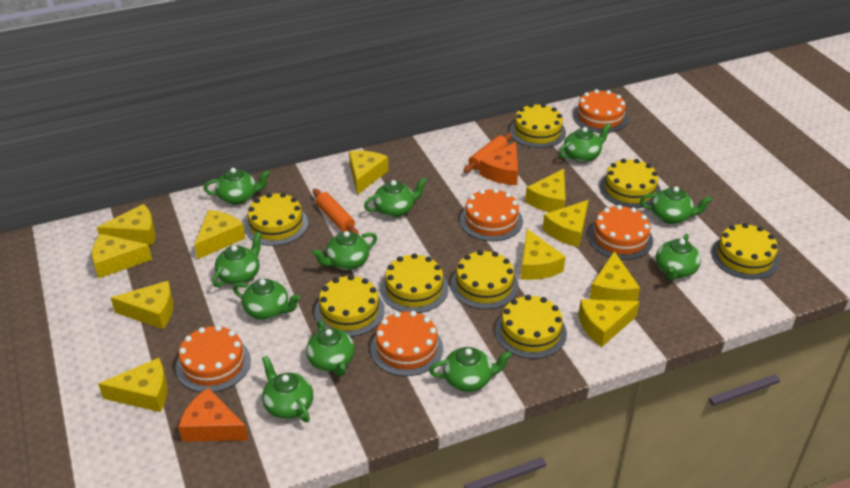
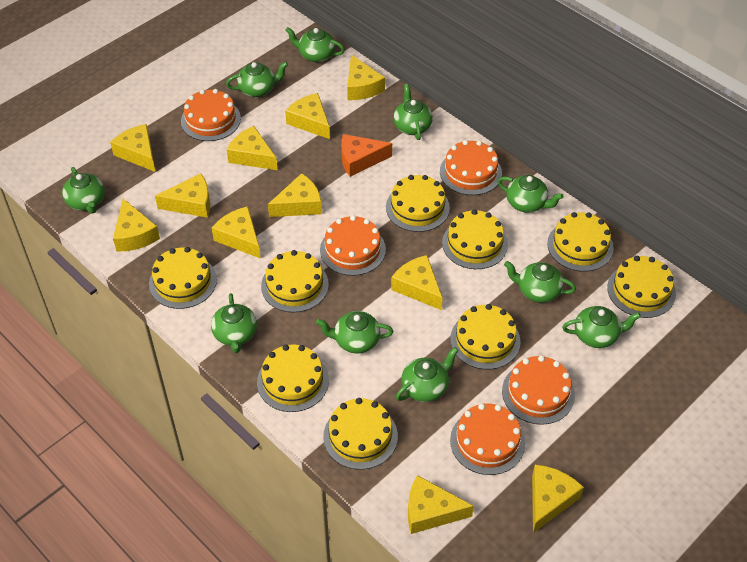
green teapot: [204,168,270,205] [212,231,262,287] [233,279,300,320] [262,356,313,422] [306,320,355,376] [312,231,377,270] [364,178,427,218] [429,347,512,392] [559,123,611,163] [640,186,712,224] [656,234,701,281] = 11 -> [62,167,105,214] [211,293,257,353] [226,61,288,97] [285,27,345,62] [316,311,394,354] [393,84,433,140] [396,347,459,402] [498,175,564,213] [504,261,576,303] [562,306,641,348] = 10
orange cheese: [178,388,248,442] [480,142,518,185] = 2 -> [341,134,392,177] = 1
orange rolling pin: [313,189,359,235] [463,133,512,173] = 2 -> none = 0
yellow cake: [244,193,308,246] [315,275,385,337] [380,253,448,313] [451,250,519,309] [495,295,567,359] [510,103,566,148] [599,159,661,208] [711,223,779,280] = 8 -> [149,247,217,309] [257,345,329,412] [261,250,329,313] [323,398,398,470] [386,175,450,232] [442,209,508,269] [450,304,521,370] [547,212,614,272] [607,256,676,318] = 9

